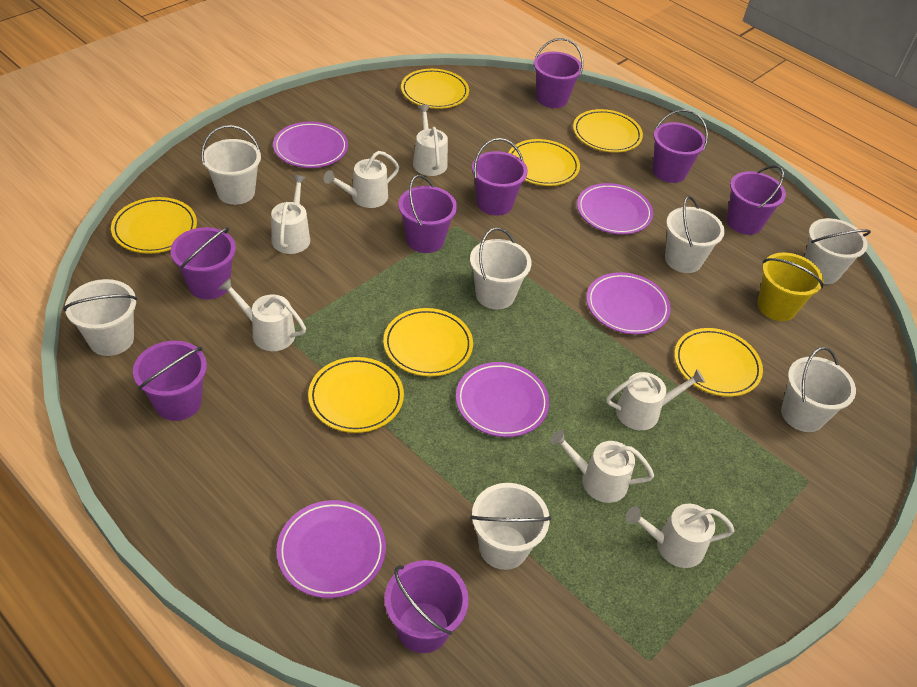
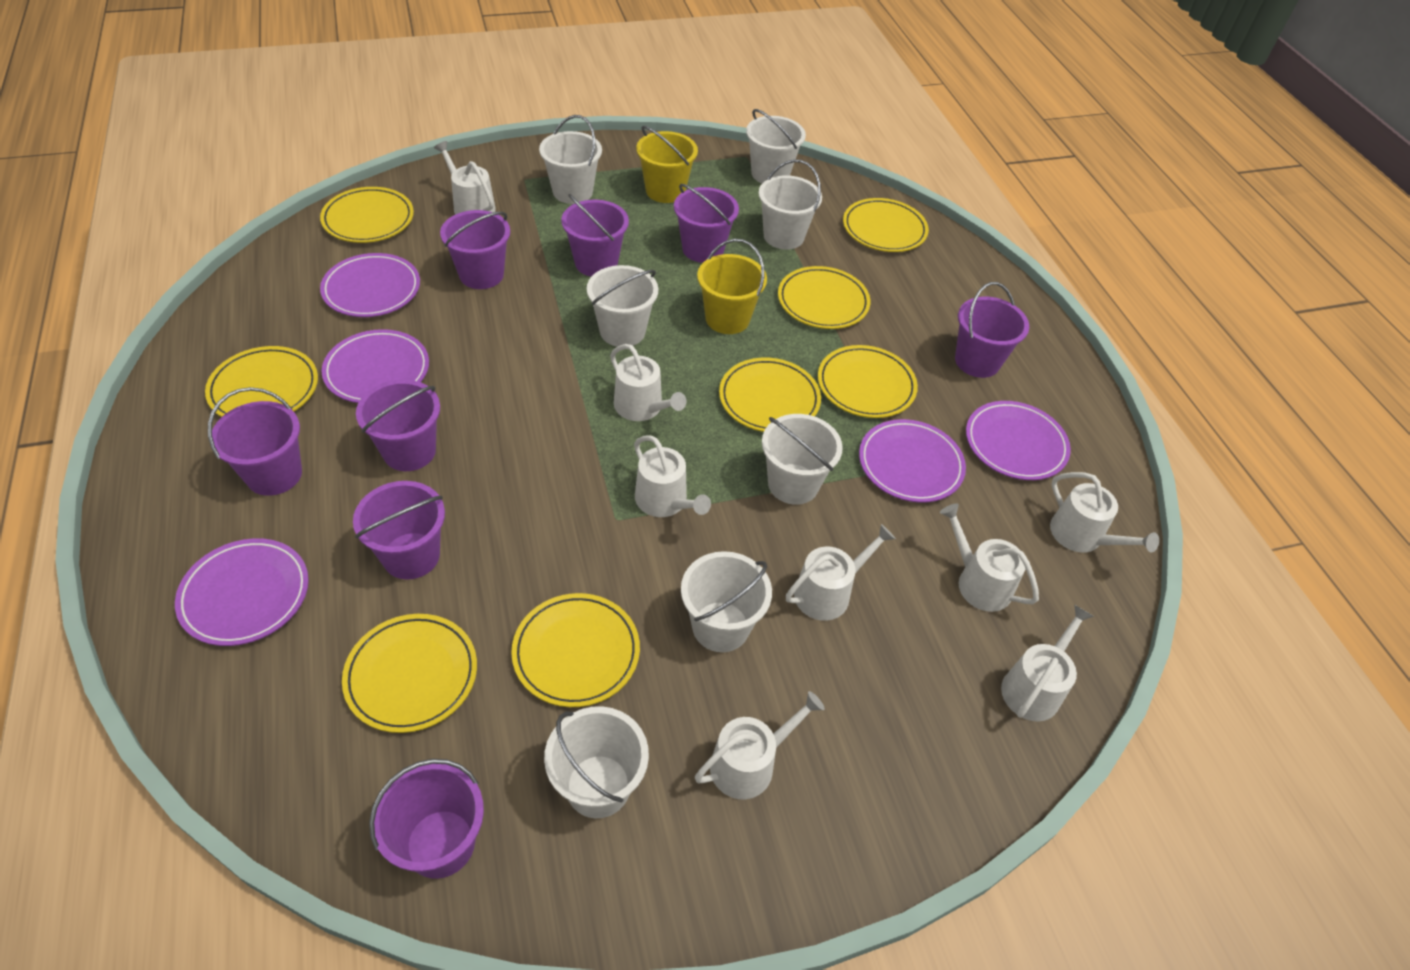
white watering can: [219,278,306,351] [271,175,310,254] [324,151,399,208] [413,105,448,176] [550,430,654,503] [606,369,705,430] [626,504,734,568] = 7 -> [434,141,496,214] [610,344,687,421] [634,435,711,517] [695,691,825,799] [786,524,896,621] [940,504,1039,612] [1001,605,1094,722] [1050,472,1159,553] = 8
yellow bucket: [757,252,824,321] = 1 -> [636,126,698,203] [697,239,767,334] = 2
yellow plate: [111,197,197,254] [308,357,404,433] [383,308,473,377] [401,69,469,109] [508,139,580,186] [573,109,643,153] [674,328,763,397] = 7 -> [205,346,318,417] [320,187,414,243] [342,614,477,733] [511,593,640,707] [719,358,821,432] [778,266,870,329] [818,345,918,418] [843,198,929,252] = 8

